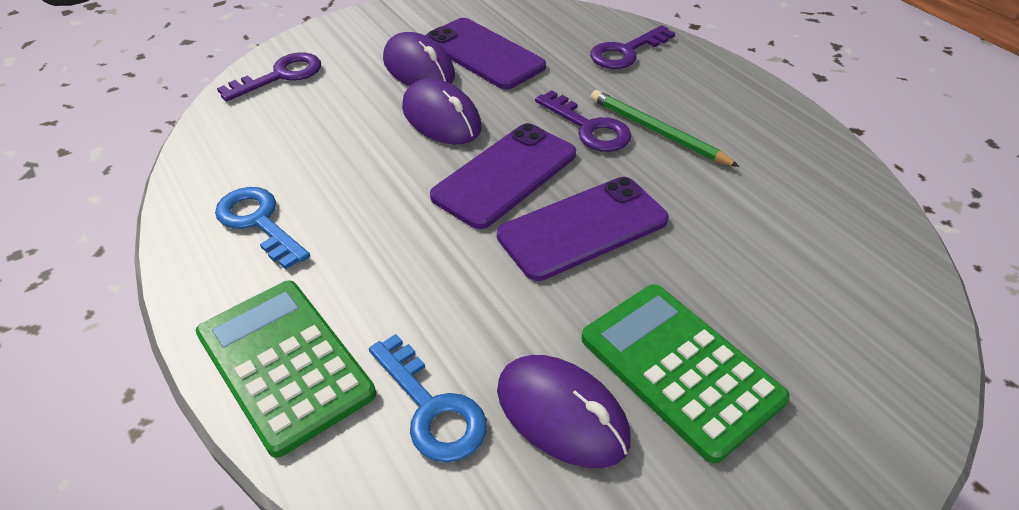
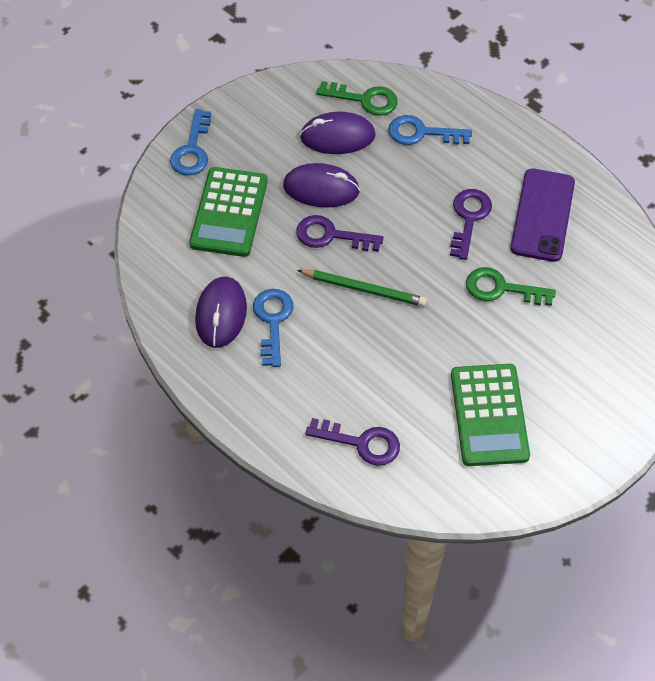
blue key: [215,187,310,269] [369,334,487,462] = 2 -> [170,109,211,176] [253,289,293,367] [388,115,472,145] = 3
green key: none = 0 -> [316,81,398,116] [466,267,556,306] = 2
purple phone: [425,18,546,89] [430,123,576,229] [497,177,669,281] = 3 -> [510,169,575,262] = 1

